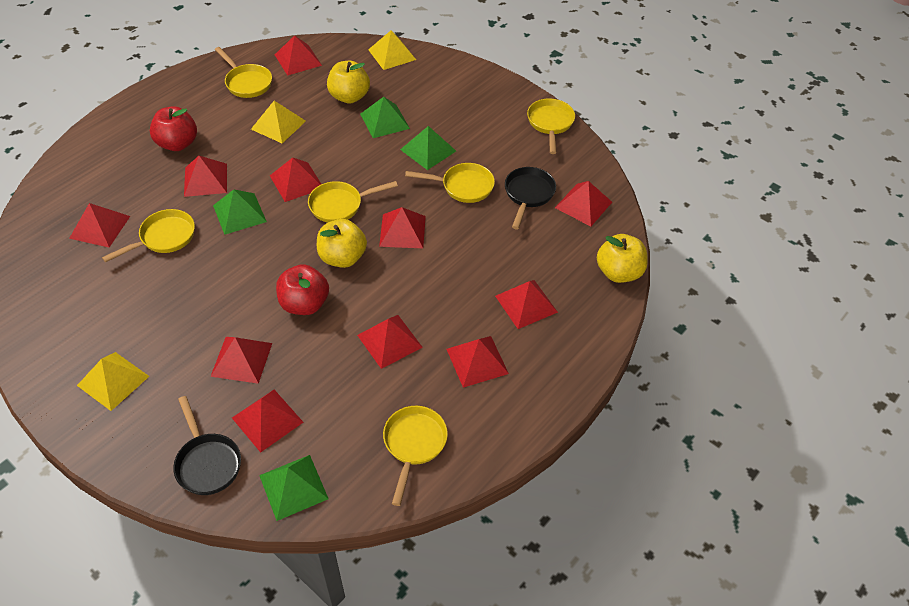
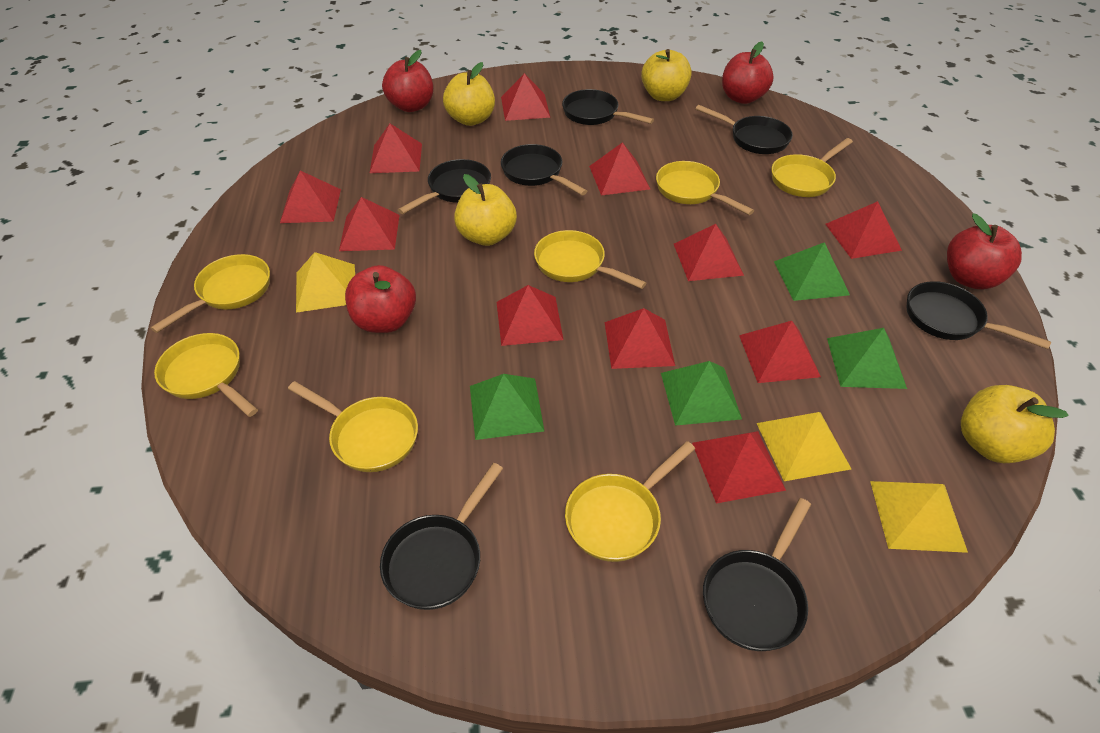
black pan: [173,396,241,495] [505,167,556,229] = 2 -> [380,463,503,610] [398,159,491,214] [501,144,587,195] [562,89,654,125] [696,105,793,154] [703,498,811,651] [906,281,1051,349] = 7
red apple: [150,106,197,151] [276,264,329,315] = 2 -> [345,265,416,333] [382,50,433,112] [722,42,773,104] [947,213,1022,289] = 4
yellow apple: [317,219,367,268] [327,61,370,104] [597,234,648,283] = 3 -> [443,62,495,126] [454,174,517,246] [641,49,692,101] [961,385,1068,463] = 4
yellow pan: [102,209,195,262] [215,47,272,98] [308,181,398,223] [383,406,448,506] [405,163,495,203] [527,99,575,154] = 6 -> [151,254,270,333] [154,333,258,417] [288,381,418,472] [534,230,646,289] [565,441,695,562] [656,161,754,215] [771,138,853,197] = 7

